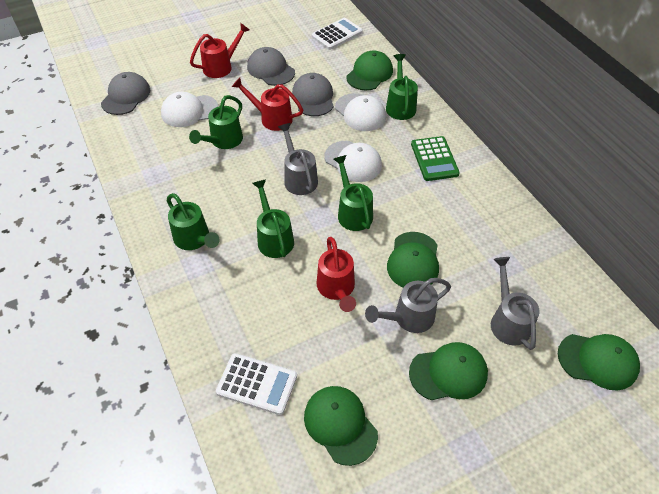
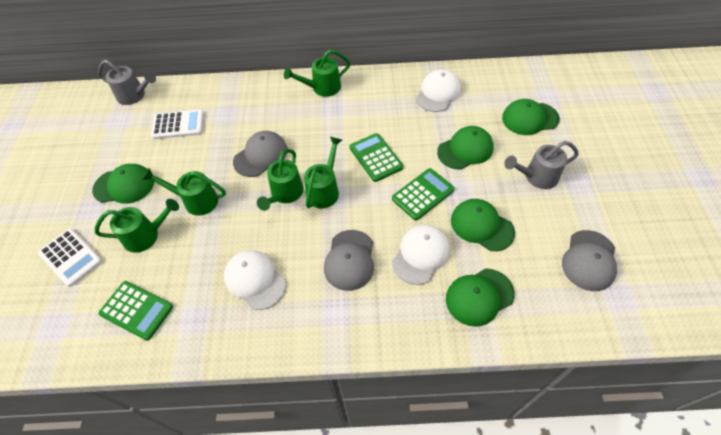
green calculator: [411,136,460,181] = 1 -> [98,281,173,341] [350,133,403,182] [392,168,454,220] = 3
grey watering can: [278,123,318,195] [365,278,451,333] [491,257,540,350] = 3 -> [98,60,156,105] [504,141,579,189] = 2
red watering can: [190,23,250,78] [232,77,303,131] [317,237,356,312] = 3 -> none = 0

